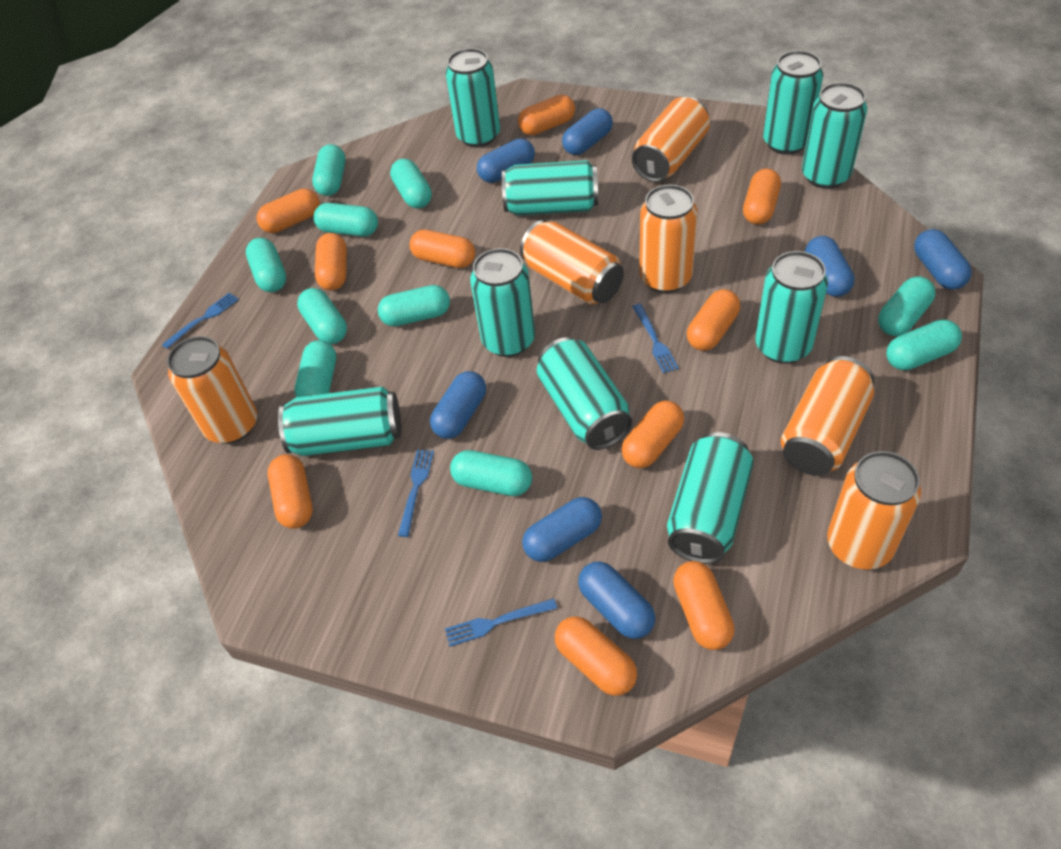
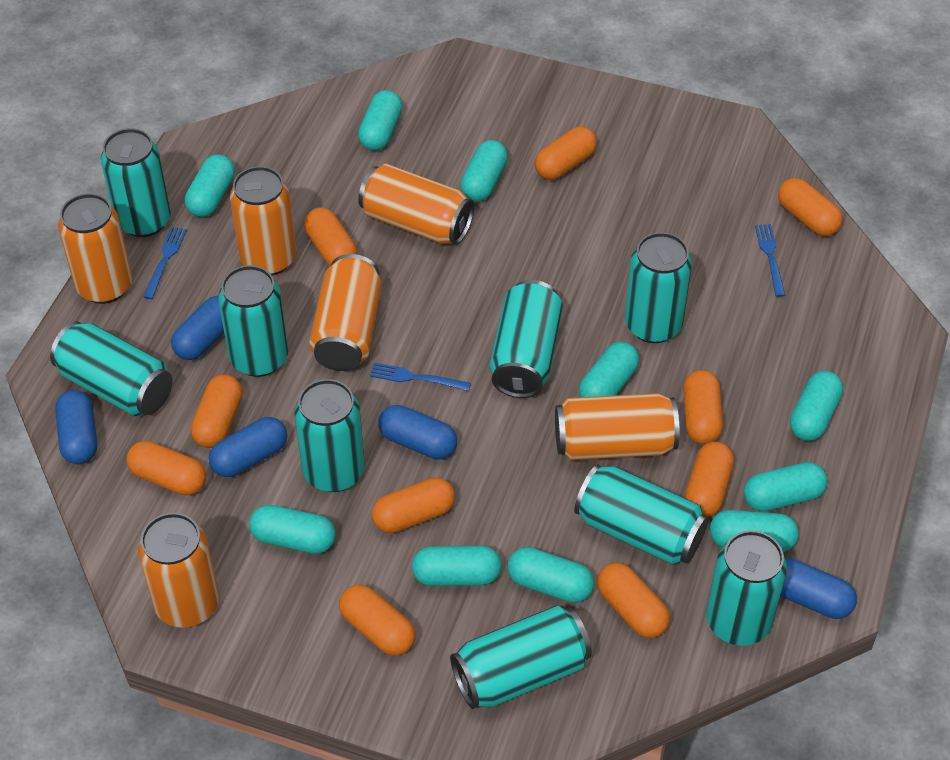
blue capsule: [430,371,486,439] [477,138,535,183] [522,497,602,562] [562,108,613,155] [578,561,655,639] [805,236,855,297] [914,229,972,290] = 7 -> [55,390,97,464] [171,296,224,360] [209,417,287,477] [378,405,457,460] [780,559,857,619] = 5
blue fork: [162,292,239,349] [398,449,434,537] [445,598,557,647] [632,304,679,374] = 4 -> [143,227,187,299] [370,362,471,391] [755,224,785,297] = 3

